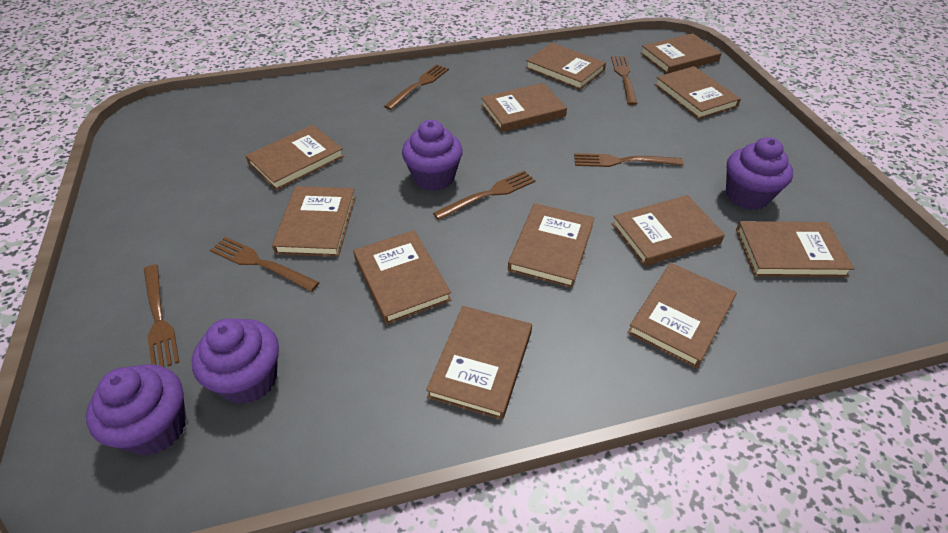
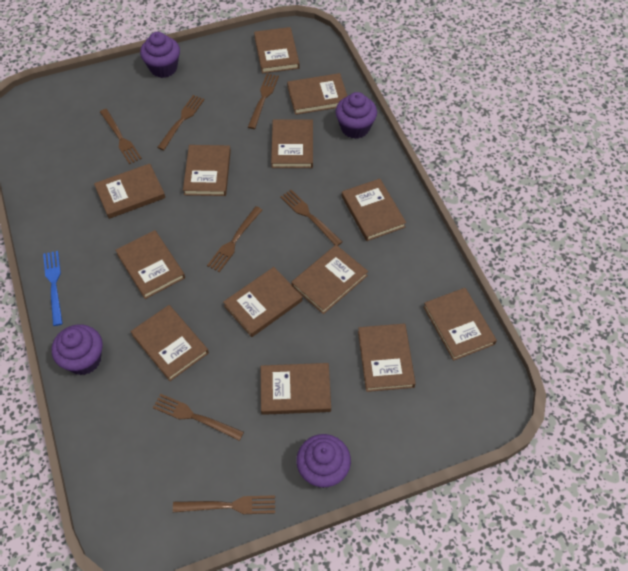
blue fork: none = 0 -> [43,251,63,326] = 1
brown book: [245,125,344,191] [272,186,356,257] [353,230,451,325] [426,306,532,420] [481,83,567,132] [508,203,594,288] [526,43,606,90] [612,195,725,266] [627,263,737,369] [640,33,722,74] [655,66,741,119] [736,221,855,277] = 12 -> [94,163,165,219] [115,230,185,299] [130,305,209,381] [183,145,231,196] [223,267,302,337] [254,27,300,74] [261,363,331,415] [271,119,313,168] [287,73,347,115] [291,245,368,314] [342,179,406,241] [358,324,416,392] [423,288,497,361] = 13
brown fork: [144,265,179,367] [210,237,320,292] [384,64,449,110] [433,171,536,220] [574,153,683,167] [611,56,637,105] = 6 -> [100,109,142,164] [153,394,244,441] [157,95,205,150] [173,495,275,514] [207,206,262,272] [248,74,279,129] [280,190,342,246] = 7

